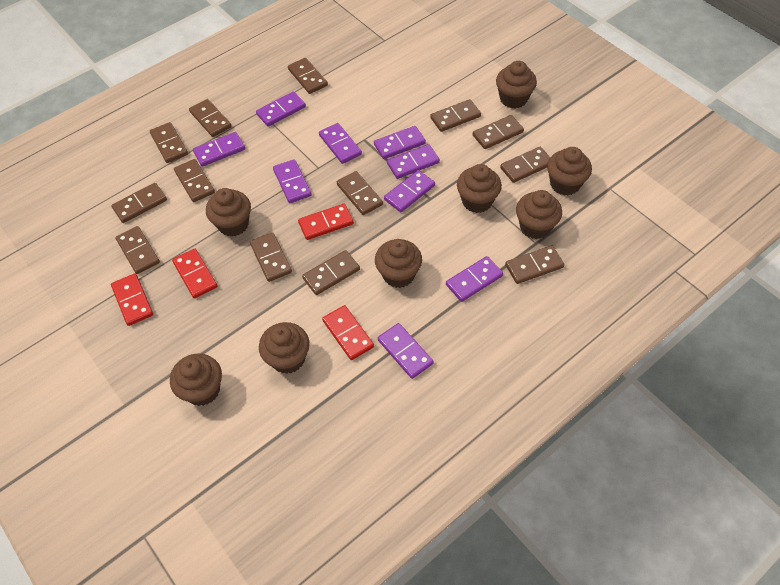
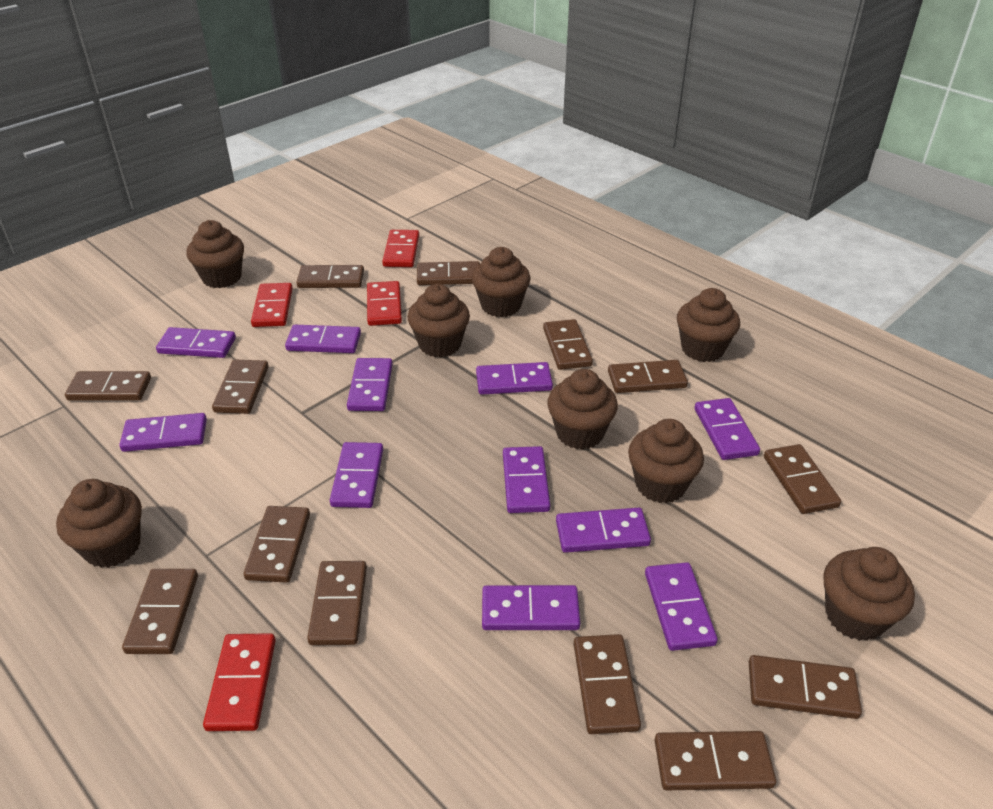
purple domino: [193,132,245,167] [256,91,306,127] [273,159,312,203] [319,123,362,164] [374,126,426,159] [378,323,433,379] [384,170,435,212] [387,144,440,179] [446,256,503,302] = 9 -> [119,413,207,452] [156,327,236,358] [285,325,361,353] [330,442,383,508] [347,358,393,411] [476,362,553,395] [482,585,580,630] [503,446,550,513] [556,508,651,553] [645,562,718,651] [694,398,760,460] = 11

